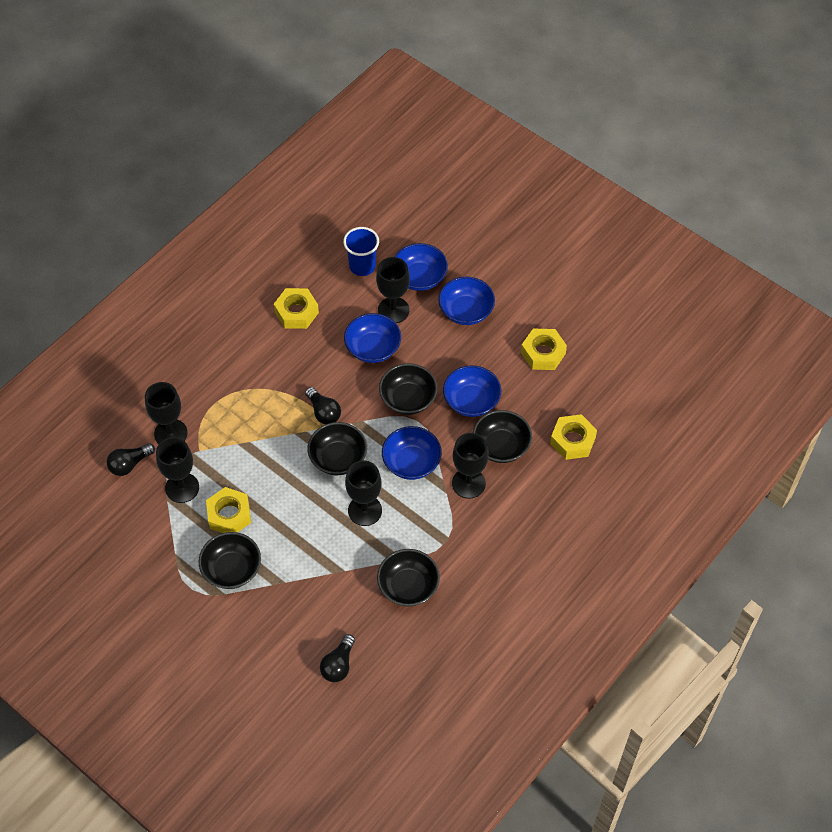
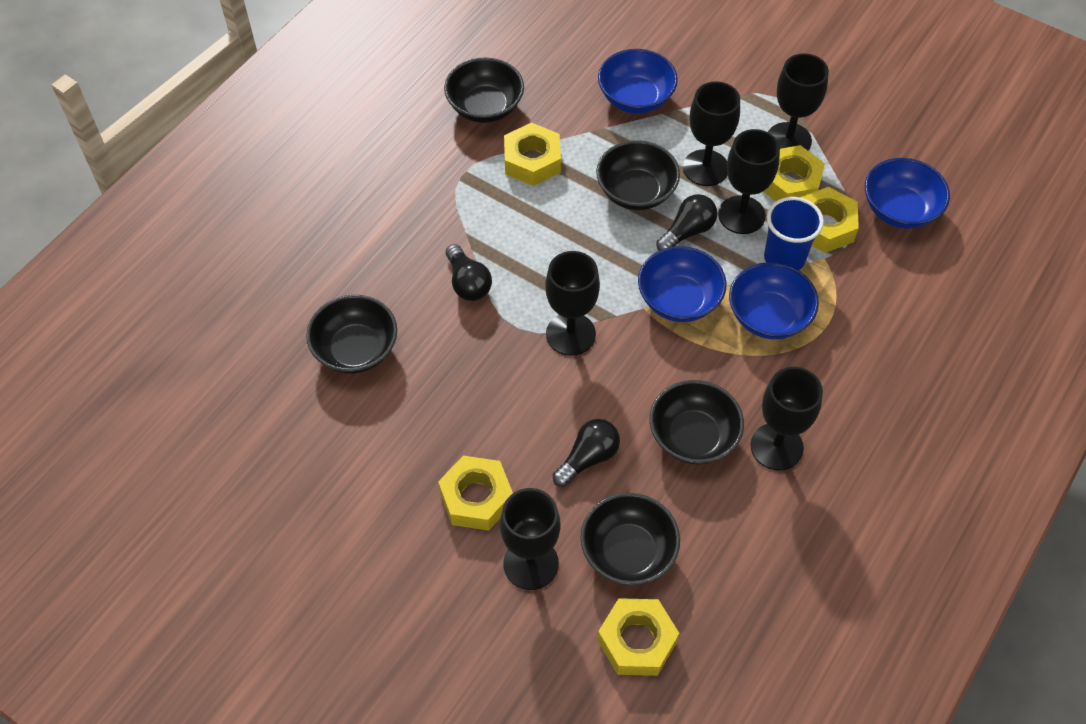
black goblet: [145,382,188,444] [156,437,199,503] [345,460,382,526] [376,257,410,323] [452,433,489,499] = 5 -> [500,488,561,590] [545,251,600,356] [683,81,740,186] [718,129,780,234] [750,367,823,470] [768,53,829,151] = 6
blue bowl: [344,313,401,363] [382,426,442,480] [395,243,448,291] [438,277,495,325] [443,365,501,417] = 5 -> [598,49,678,114] [638,246,727,322] [729,262,819,339] [865,158,950,229] = 4
yellow nut: [206,487,251,533] [274,288,319,329] [521,328,567,370] [550,414,597,460] = 4 -> [438,456,513,531] [504,123,561,186] [597,598,679,676] [763,145,825,201] [800,187,859,253] = 5

